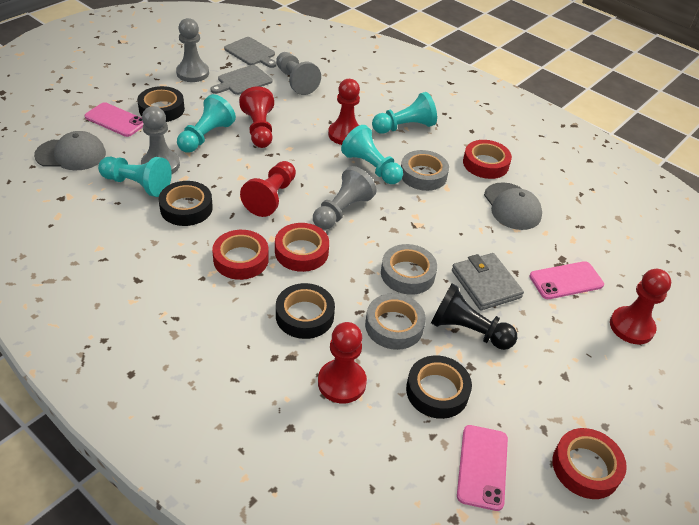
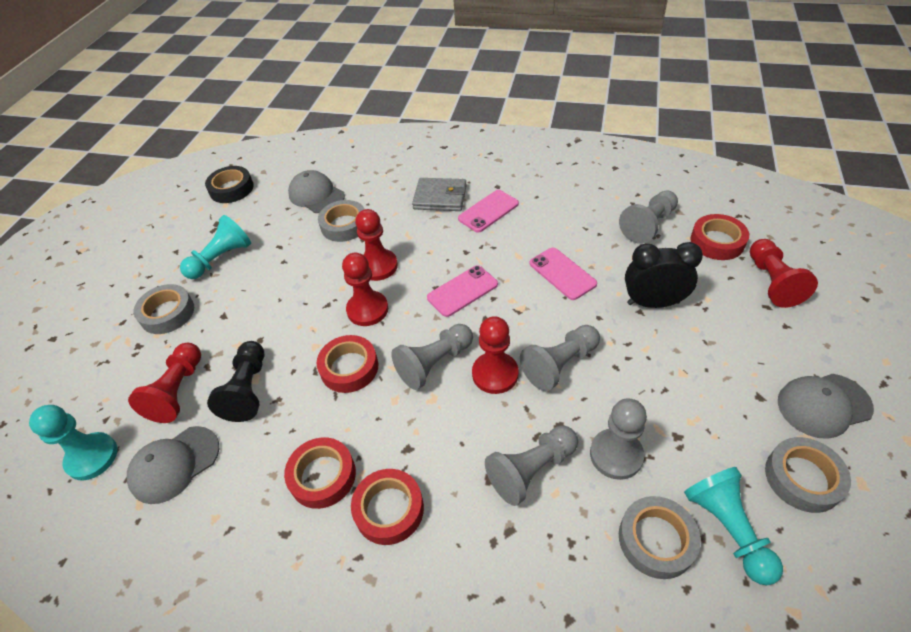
black clock: none = 0 -> [625,242,703,308] = 1
black tape: [137,86,185,122] [159,181,213,226] [276,283,335,339] [406,355,472,419] = 4 -> [205,166,254,203] = 1
grey cap: [34,131,106,171] [484,182,542,230] = 2 -> [127,426,219,504] [288,170,345,213] [778,374,874,439] = 3
grey cutting board: [211,65,272,95] [224,37,277,68] = 2 -> none = 0
grey pawn: [141,106,180,174] [176,18,209,82] [276,52,321,95] [313,166,376,230] = 4 -> [391,324,473,390] [485,426,578,506] [520,325,600,391] [590,398,647,480] [619,191,678,244] = 5
grey tape: [365,293,426,350] [381,244,437,295] [401,150,449,191] = 3 -> [134,284,194,334] [318,200,365,242] [619,496,701,579] [765,437,851,513] = 4
turquoise pawn: [98,156,172,197] [177,94,236,152] [341,125,403,184] [372,92,437,134] = 4 -> [29,405,117,480] [180,215,251,279] [684,467,783,585] = 3

